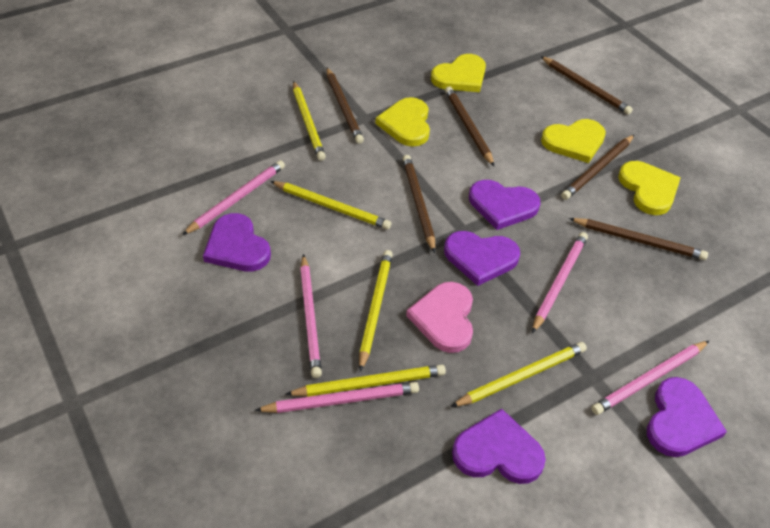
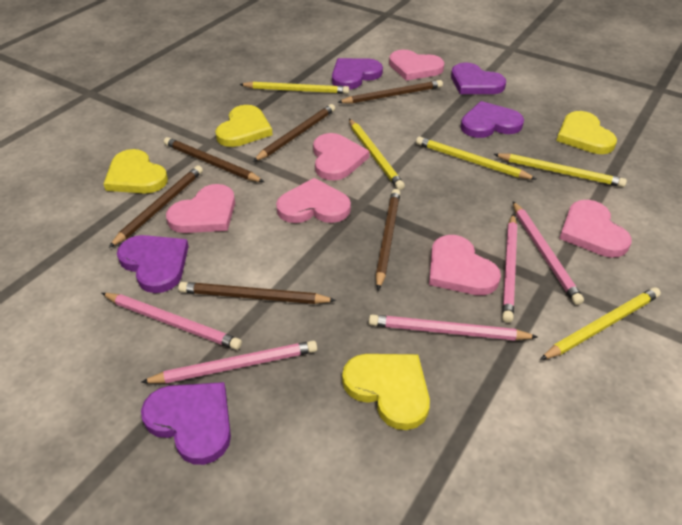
pink heart: [406,282,473,353] = 1 -> [166,184,235,233] [276,178,351,223] [313,133,369,180] [389,50,445,81] [429,235,501,295] [559,200,632,258] = 6

